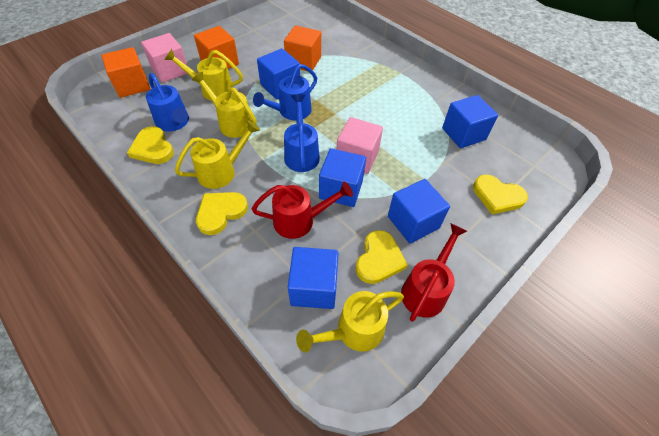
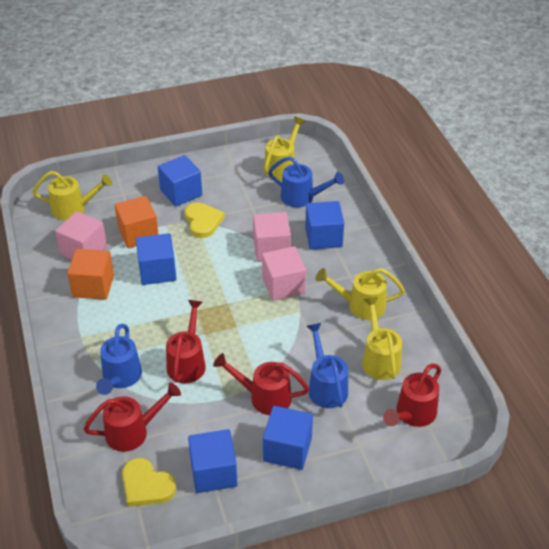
orange cube: [101,47,150,98] [194,26,239,69] [284,26,321,71] = 3 -> [67,249,114,300] [115,196,159,248] = 2
pink cube: [141,33,187,83] [337,117,383,174] = 2 -> [55,211,107,260] [253,212,291,261] [262,246,306,301] = 3
red watering can: [252,182,353,239] [401,223,467,322] = 2 -> [84,383,181,452] [166,300,206,383] [213,353,309,415] [383,364,441,427] = 4
yellow heart: [127,126,174,164] [196,192,248,235] [356,230,408,284] [473,174,528,214] = 4 -> [122,458,176,507] [185,202,225,238] = 2

